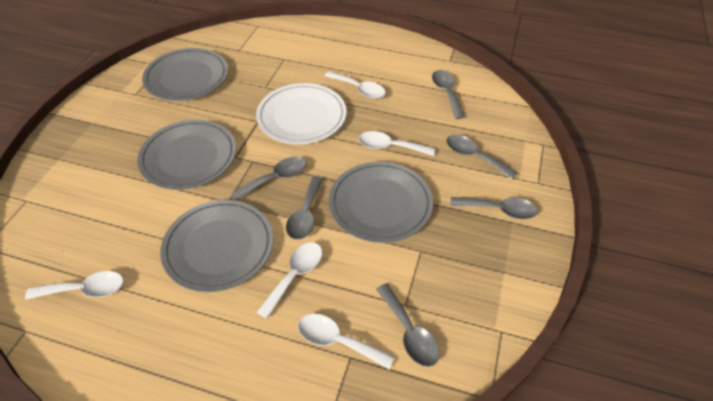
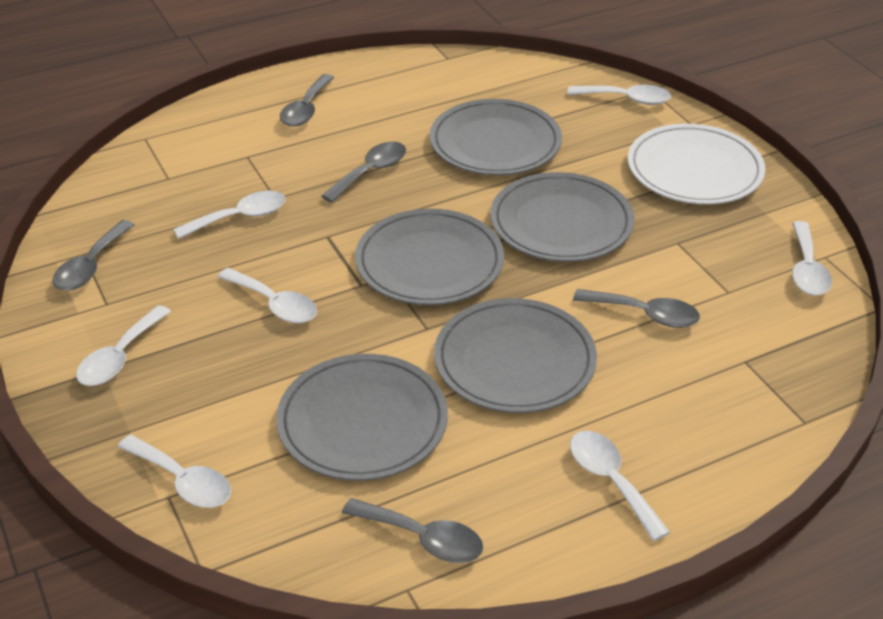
grey plate: [137,120,236,190] [142,48,228,101] [160,200,273,292] [329,162,433,243] = 4 -> [276,354,448,481] [355,209,504,305] [430,99,562,175] [434,298,597,413] [490,172,634,262] = 5
grey spoon: [232,157,307,201] [286,176,323,240] [376,284,440,367] [432,70,465,119] [446,135,517,179] [450,197,538,219] = 6 -> [52,220,135,290] [280,74,334,126] [321,142,406,203] [342,498,483,563] [573,289,700,328] = 5
white spoon: [25,271,124,300] [256,242,322,319] [298,314,395,369] [325,71,386,99] [359,131,435,156] = 5 -> [76,305,171,386] [118,435,231,508] [173,191,286,239] [218,268,317,323] [567,85,671,105] [570,431,670,541] [792,221,832,296] = 7

